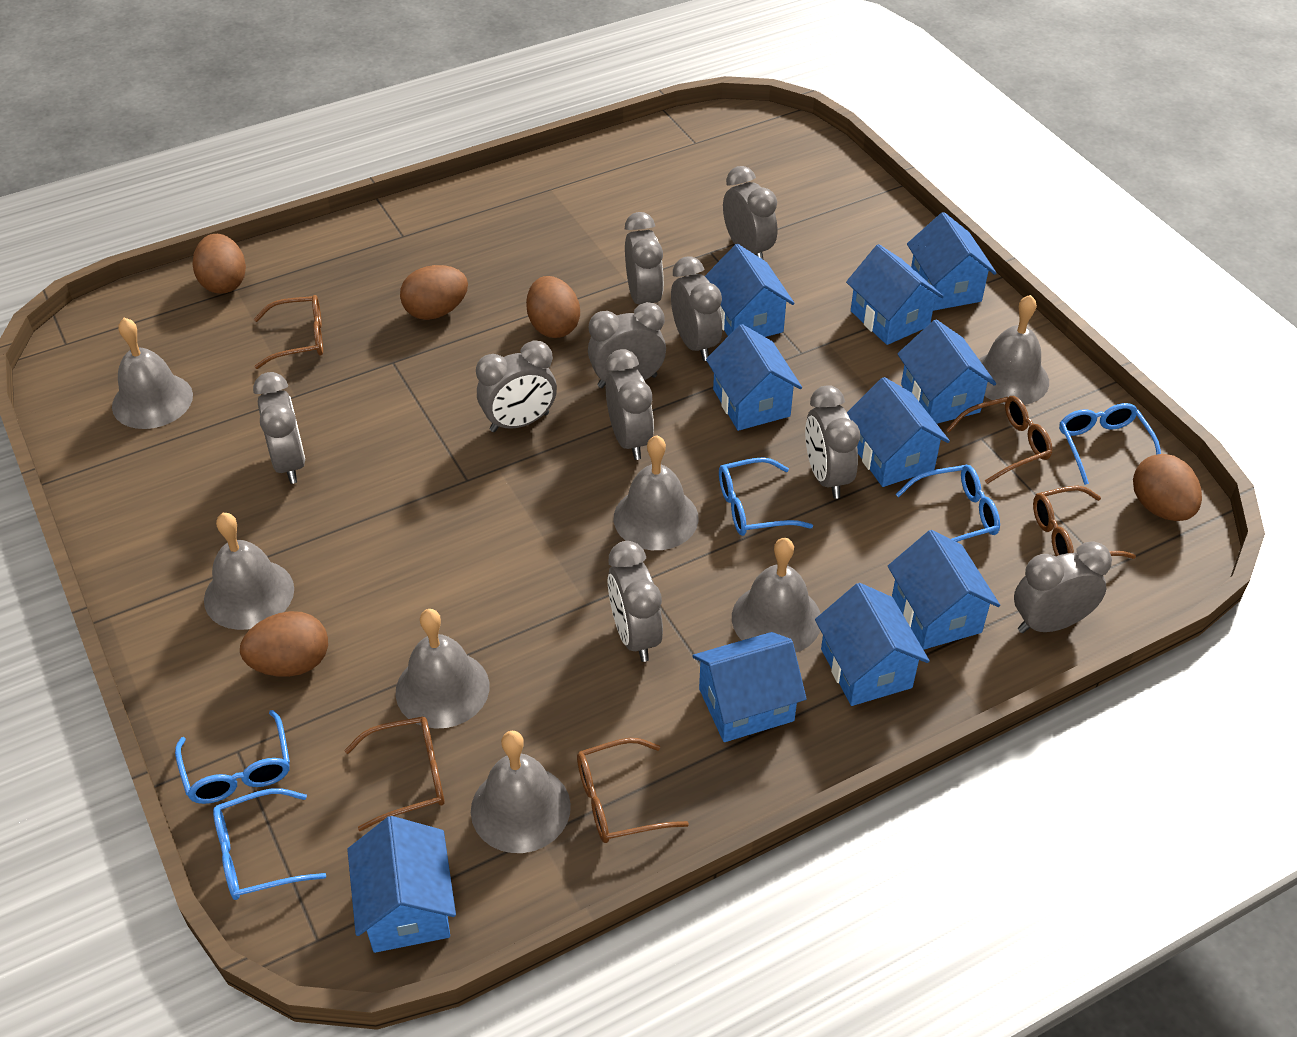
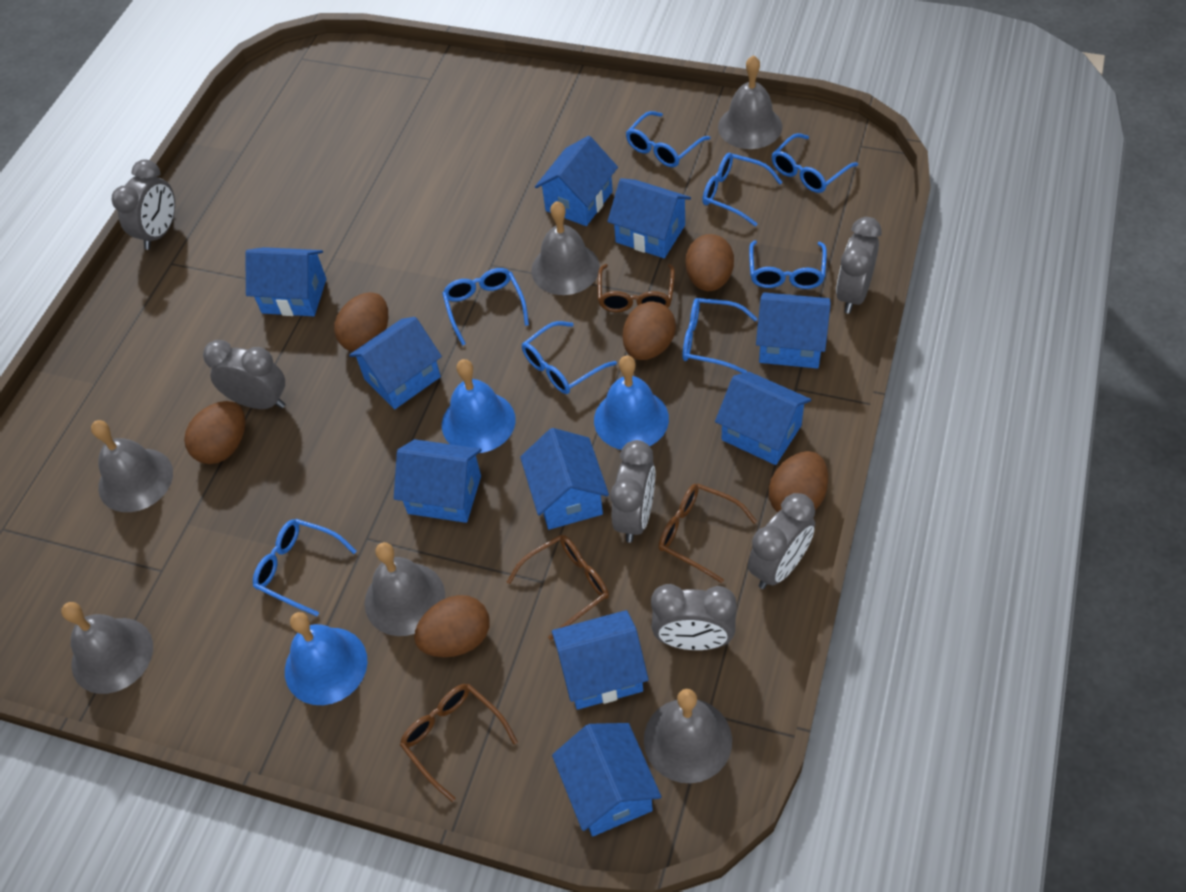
blue bell: none = 0 -> [285,612,367,705] [442,359,516,453] [594,355,669,450] = 3
blue glasses: [175,710,290,804] [213,788,326,900] [719,457,813,536] [896,465,1000,542] [1059,403,1161,485] = 5 -> [253,519,357,616] [442,268,529,346] [522,321,617,394] [626,111,711,167] [683,298,758,373] [702,153,782,226] [749,240,827,289] [772,133,858,193] = 8
brown egg: [192,234,246,294] [240,611,328,677] [400,265,468,320] [526,276,580,338] [1133,454,1202,521] = 5 -> [184,401,245,464] [334,292,388,352] [414,595,490,657] [623,301,676,360] [685,234,734,291] [769,451,828,512] = 6
brown glasses: [254,295,323,369] [344,717,445,831] [577,738,689,843] [946,396,1052,484] [1033,486,1136,559] = 5 -> [400,684,518,802] [507,535,609,640] [598,264,675,312] [658,483,757,583] = 4
grey bell: [112,318,193,429] [204,513,294,630] [396,609,489,729] [471,731,571,853] [614,435,699,550] [732,538,821,652] [979,295,1049,405] = 7 -> [61,602,153,694] [91,420,173,512] [365,542,445,636] [531,201,600,295] [644,689,732,783] [718,55,782,149] = 6
grey clock: [253,372,305,484] [476,340,557,432] [588,302,666,388] [605,349,654,460] [608,541,663,662] [625,212,664,305] [671,256,722,361] [723,166,777,260] [805,385,860,499] [1014,541,1112,633] = 10 -> [112,160,175,250] [203,340,285,409] [610,440,655,543] [651,584,736,650] [748,493,815,589] [836,217,882,314] = 6

